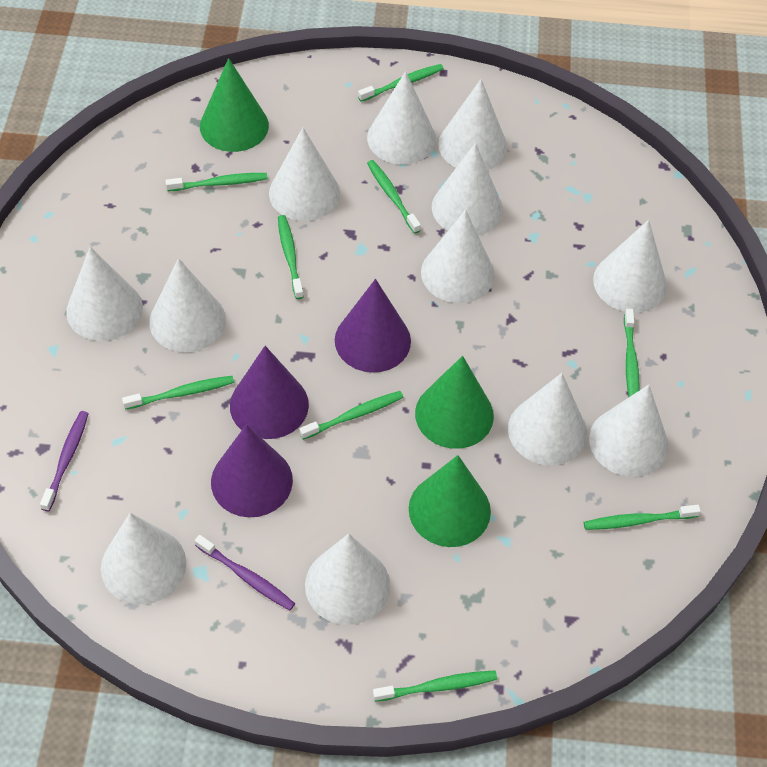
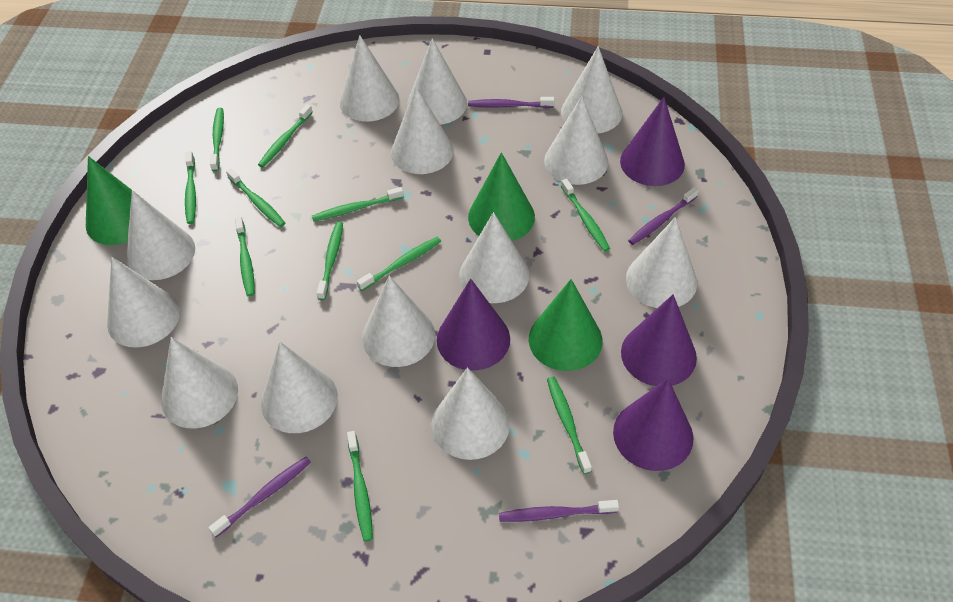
green toothbrush: [122,376,234,410] [165,173,268,191] [278,215,304,299] [299,391,404,440] [358,64,444,102] [367,160,421,234] [373,671,497,702] [584,505,701,530] [624,309,640,397] = 9 -> [185,151,196,224] [210,108,224,171] [226,168,285,227] [235,217,255,297] [258,104,313,167] [312,187,404,222] [317,222,343,300] [347,431,373,542] [357,237,441,291] [547,377,592,474] [561,179,610,252] = 11
purple cone: [211,424,293,517] [230,346,309,439] [335,279,411,373] = 3 -> [437,279,510,371] [613,378,693,471] [620,97,685,186] [621,294,697,386] = 4
purple toothbrush: [40,411,89,511] [195,535,295,611] = 2 -> [208,457,311,537] [468,97,555,108] [499,500,619,522] [628,187,699,245] = 4
white cone: [66,247,143,341] [101,513,186,605] [150,258,226,352] [269,128,340,221] [305,533,390,625] [367,71,436,164] [421,210,495,303] [432,143,503,235] [438,79,507,170] [508,373,587,466] [589,385,669,477] [593,220,667,313] = 12 -> [107,257,180,347] [126,190,195,280] [161,337,238,429] [261,342,338,433] [340,35,400,122] [362,275,435,367] [391,86,454,174] [407,38,467,125] [431,367,510,460] [459,212,529,303] [544,96,608,185] [561,46,622,133] [626,217,697,308] = 13

